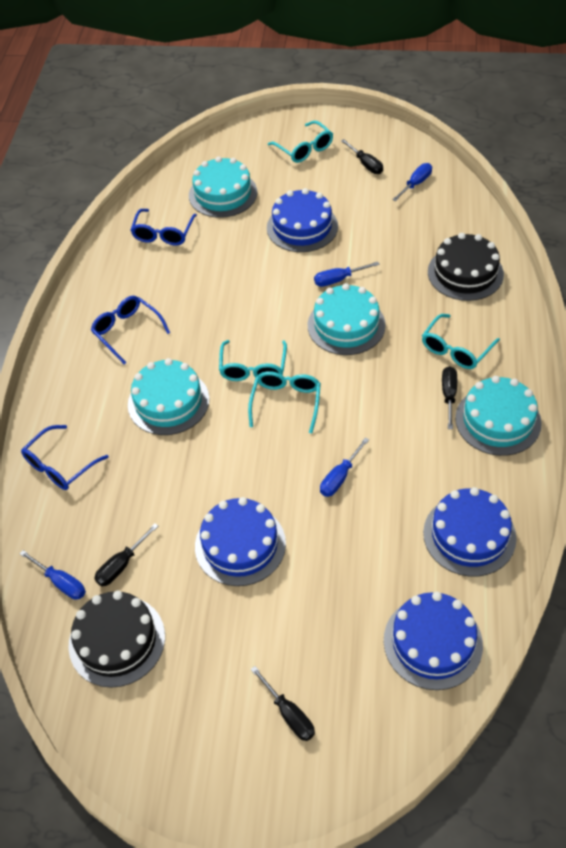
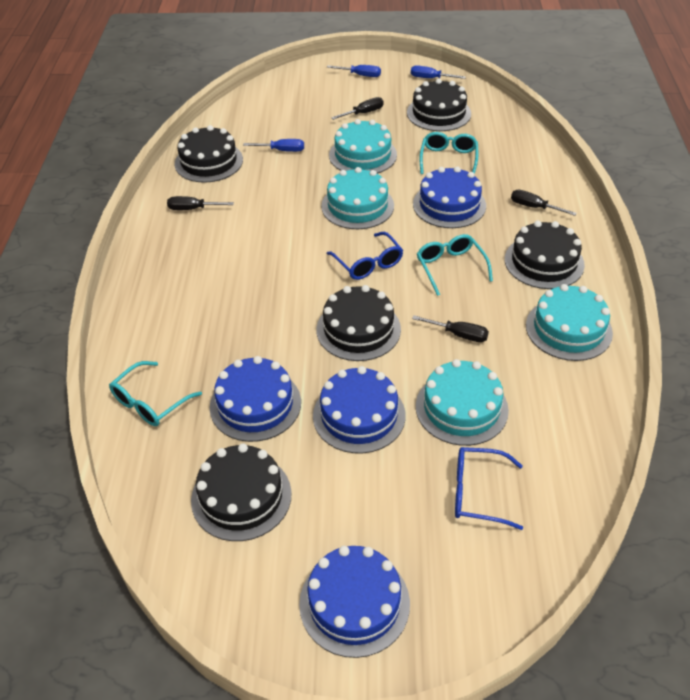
black cake: [68,591,165,688] [428,233,504,301] = 2 -> [175,125,243,183] [191,443,292,541] [316,285,401,361] [407,79,471,131] [505,221,585,289] = 5
blue glasses: [21,425,108,490] [91,296,170,364] [131,209,197,245] = 3 -> [327,232,403,280] [455,447,523,530] = 2
blue screwdriver: [20,550,86,600] [314,262,380,287] [320,437,369,497] [392,163,432,202] = 4 -> [243,139,304,152] [327,65,381,77] [411,65,466,79] = 3
turquoise glasses: [219,340,287,381] [248,371,321,433] [268,121,333,163] [422,314,500,369] = 4 -> [109,361,202,426] [417,234,493,296] [420,132,478,174] = 3

